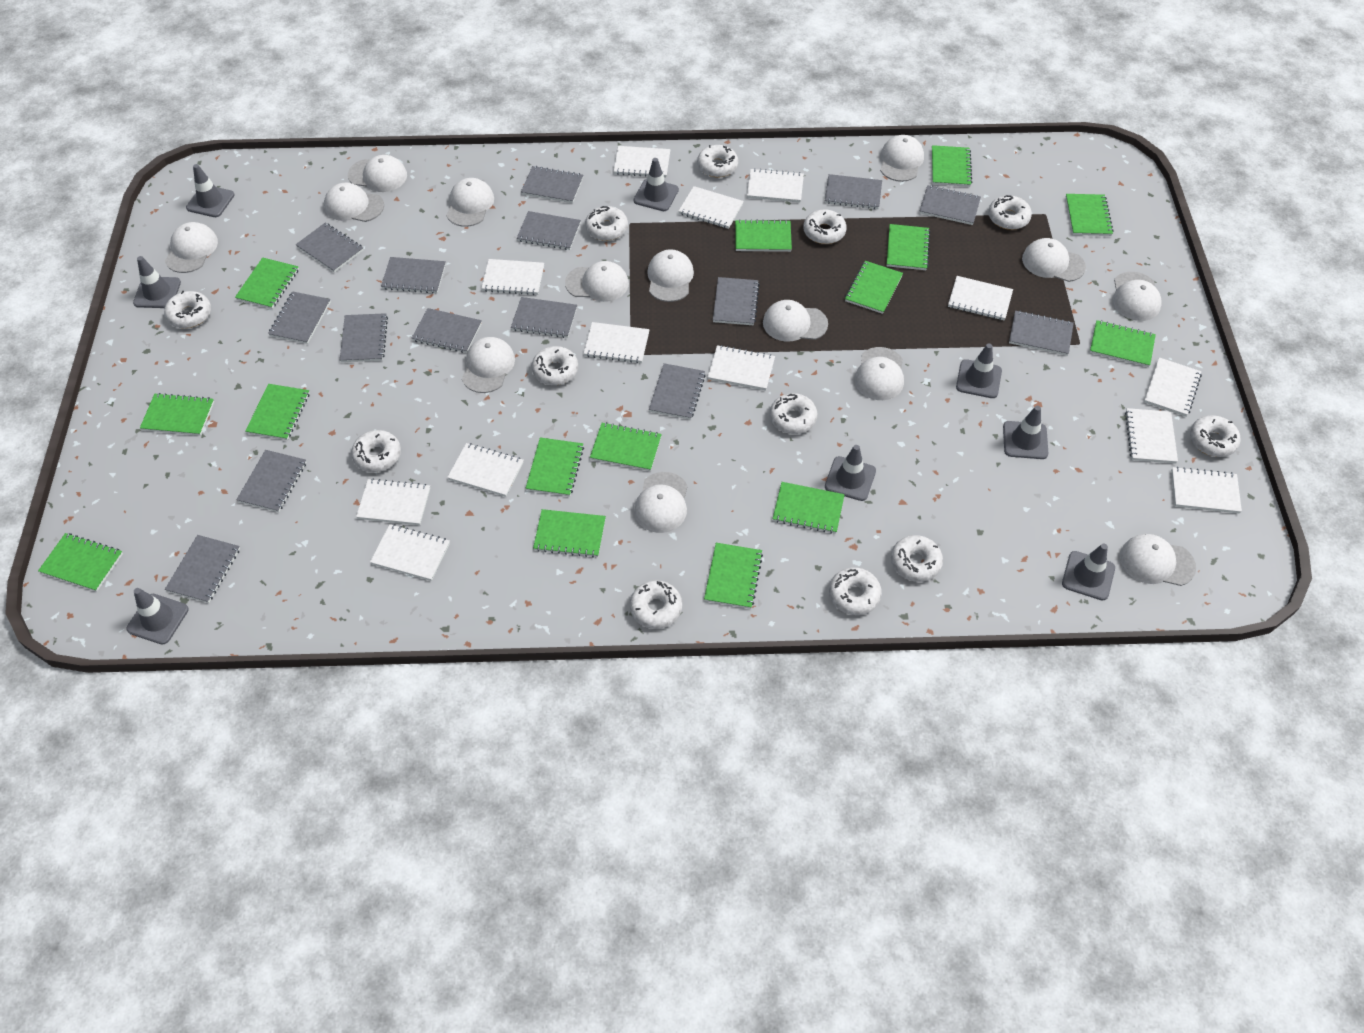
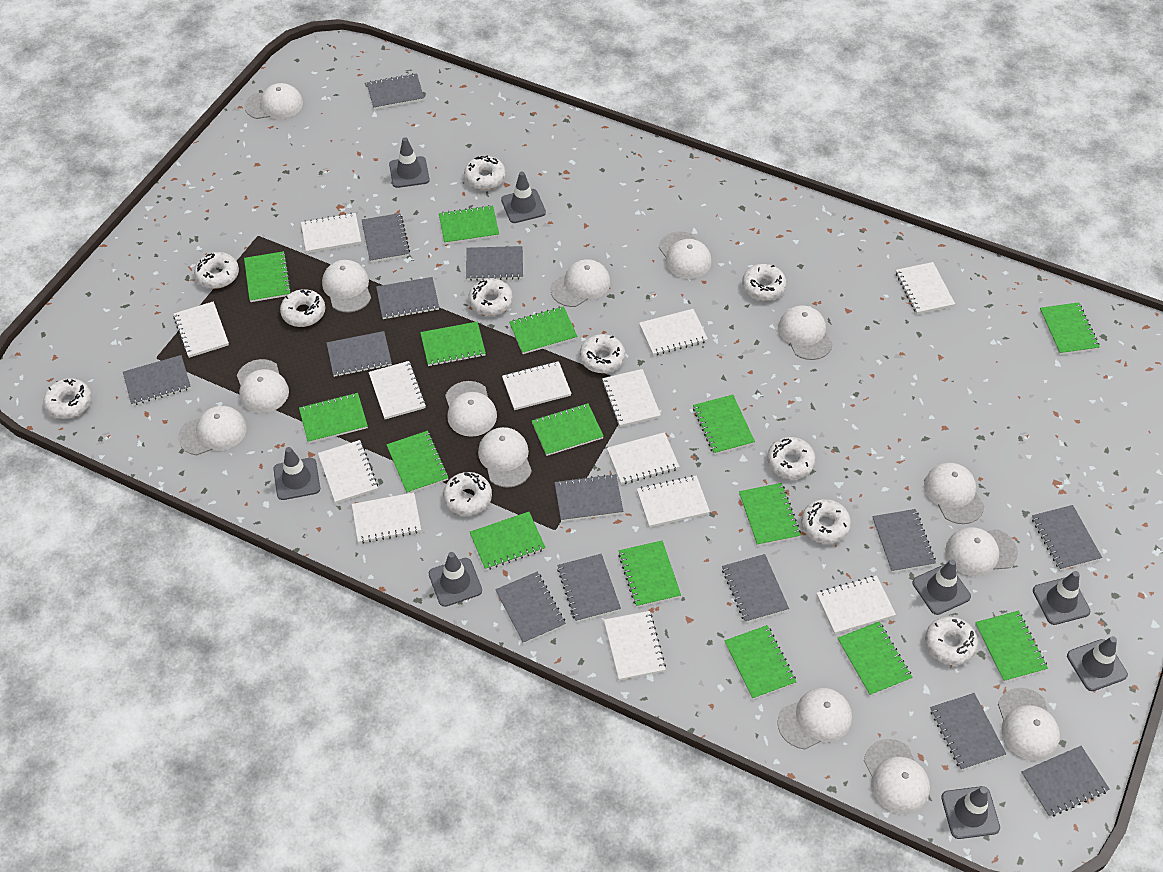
grey notebook: [165,535,240,603] [236,450,307,512] [268,291,331,344] [296,223,363,273] [340,313,388,362] [381,257,446,293] [412,308,482,353] [511,297,577,338] [517,211,581,250] [521,166,583,203] [649,363,706,420] [713,277,760,325] [825,174,882,209] [920,185,981,225] [1009,311,1074,356] = 15 -> [123,355,191,406] [326,331,392,377] [362,213,410,262] [367,73,424,109] [376,277,439,319] [466,246,523,281] [495,572,566,644] [554,474,623,521] [557,554,621,622] [722,554,789,623] [872,509,936,572] [930,693,1006,770] [1021,746,1110,817] [1032,505,1102,570] = 14
white donut: [164,291,211,328] [351,430,401,472] [532,346,578,385] [585,206,628,241] [630,580,682,629] [697,145,738,178] [770,393,817,434] [803,209,847,244] [829,567,882,615] [891,535,943,582] [988,195,1032,230] [1190,415,1241,457] = 12 -> [43,378,92,419] [194,252,239,289] [280,289,325,327] [443,472,492,516] [464,156,506,190] [468,278,513,316] [580,334,625,373] [742,264,787,301] [767,437,816,479] [801,499,851,544] [925,616,978,665] = 11

